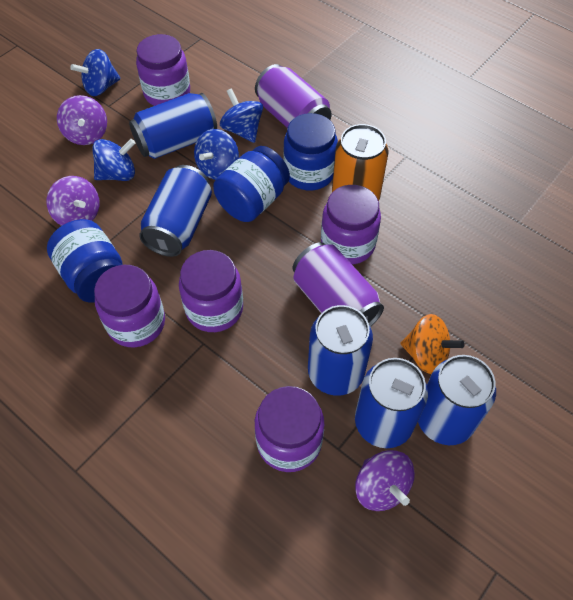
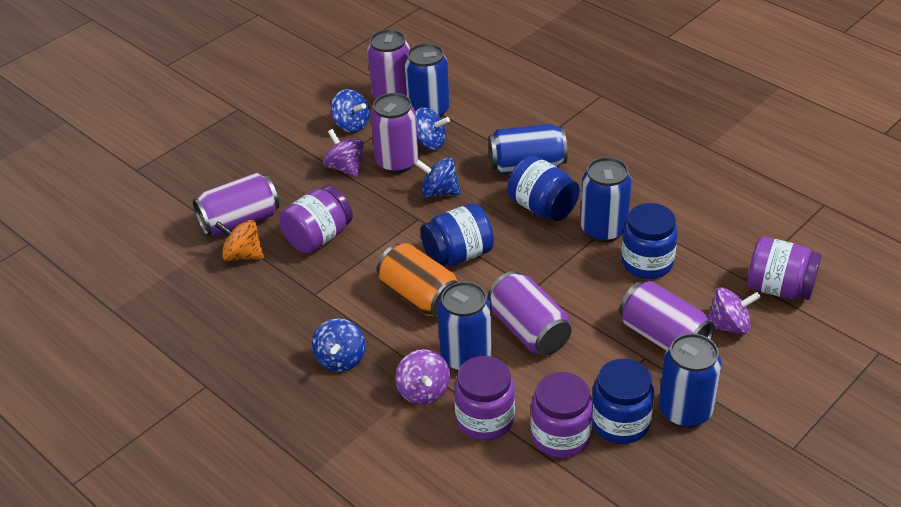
blue jar: [47,219,122,302] [213,146,290,222] [284,113,338,190] = 3 -> [420,203,494,266] [508,156,580,221] [592,359,654,444] [621,203,678,279] = 4
purple can: [255,64,332,128] [293,242,384,327] = 2 -> [193,173,279,236] [367,29,410,99] [370,93,419,174] [488,271,571,355] [619,281,715,351] = 5
purple jar: [94,265,165,347] [136,34,190,106] [179,250,243,332] [255,386,324,472] [321,185,381,265] = 5 -> [279,185,353,254] [454,356,515,440] [531,372,593,458] [747,237,821,300] = 4

